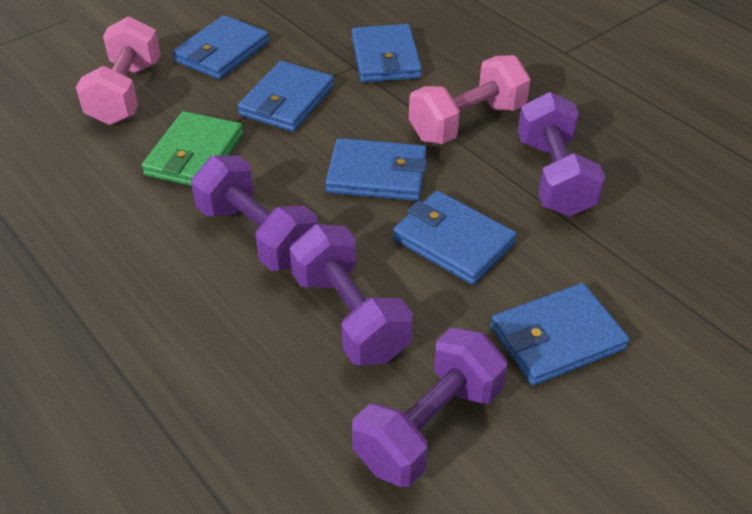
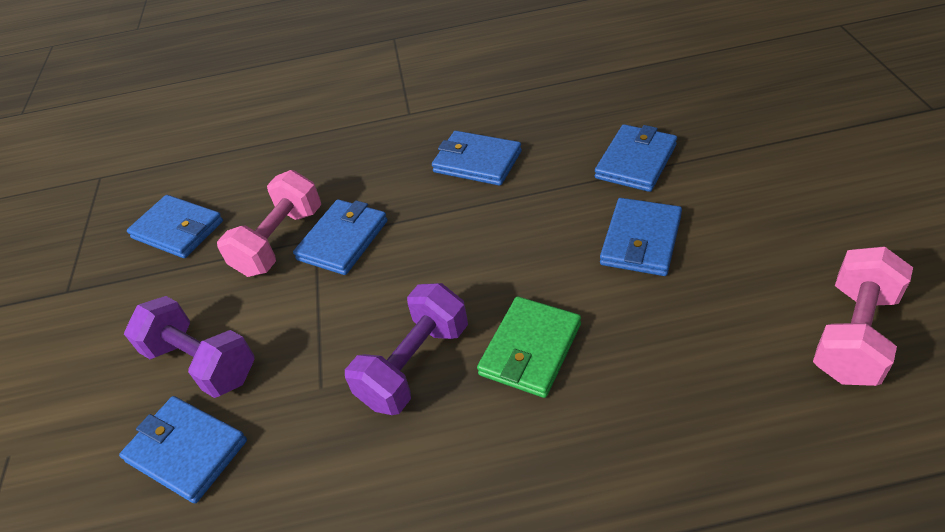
purple dumbbell: [191,155,318,271] [289,224,413,365] [352,328,507,487] [518,92,605,216] = 4 -> [124,296,255,398] [345,283,468,415] = 2

